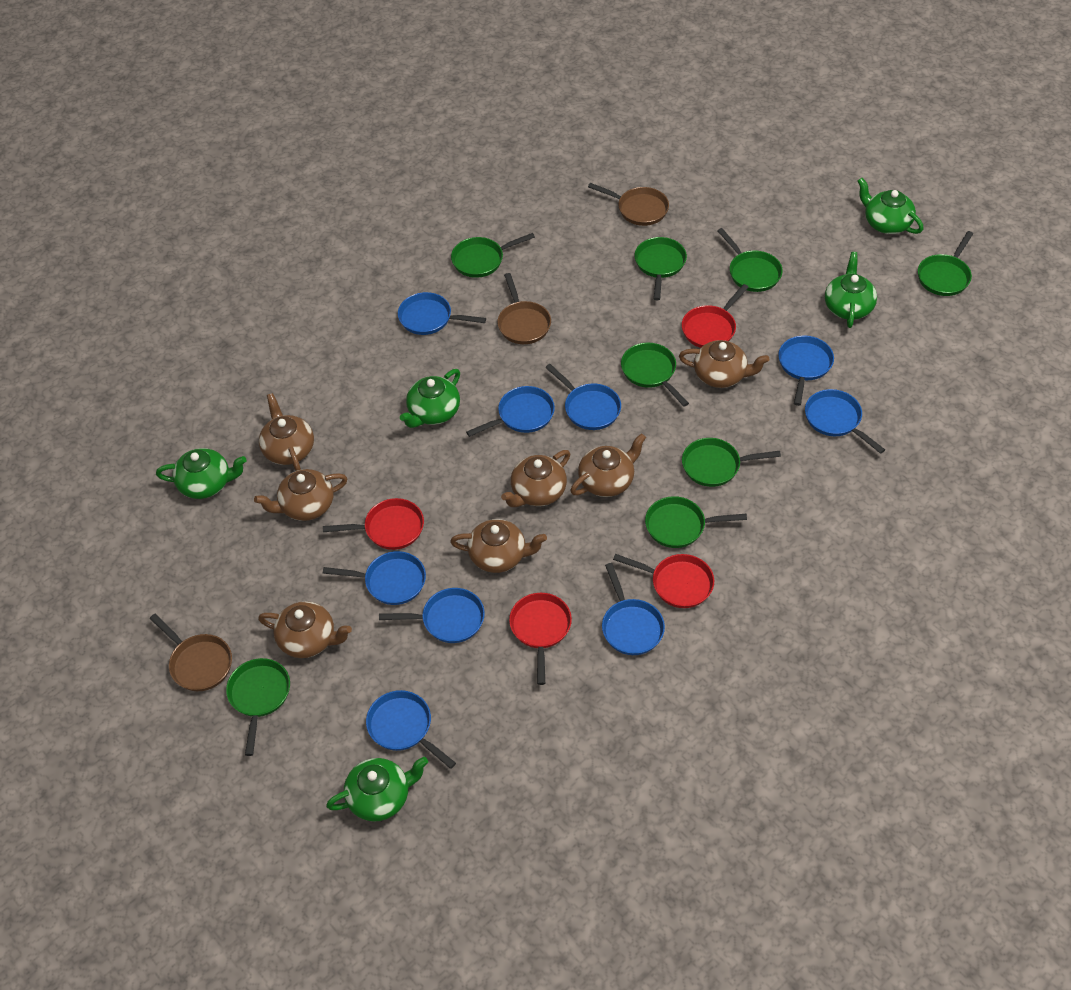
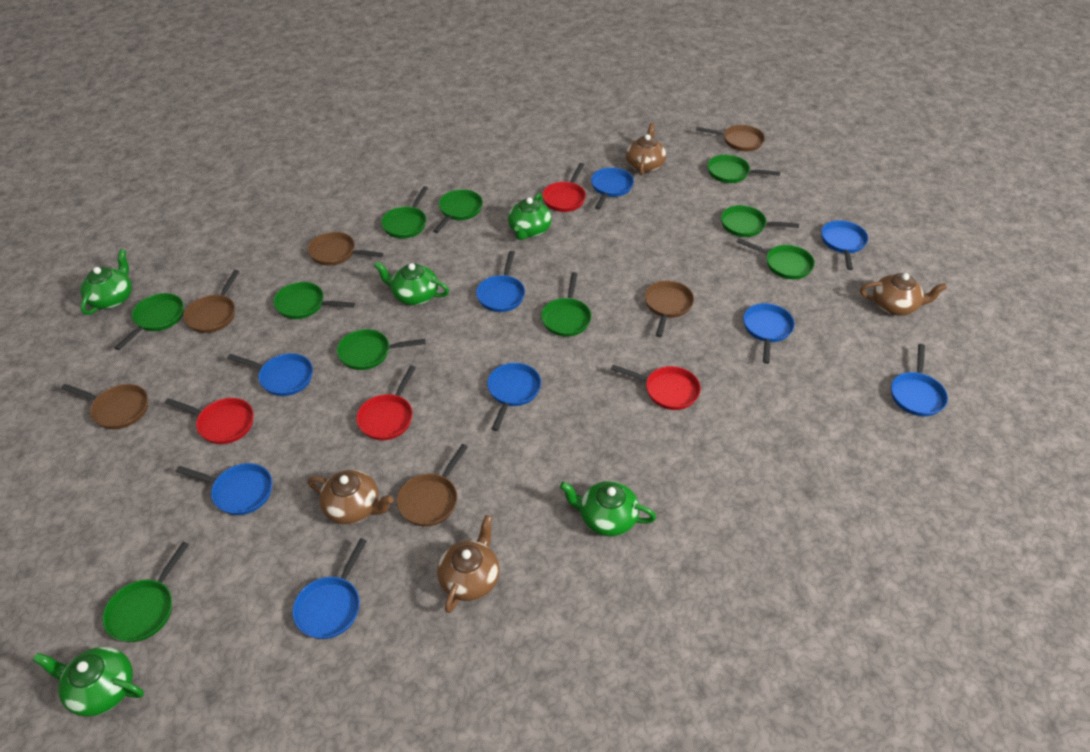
brown pan: [150,614,232,691] [497,273,551,344] [588,183,669,226] = 3 -> [61,384,148,429] [183,270,240,333] [308,232,383,266] [397,444,468,527] [645,281,694,337] [696,125,765,151] = 6
brown teapot: [254,469,347,521] [258,601,352,658] [259,393,314,471] [450,519,547,573] [501,450,570,507] [570,433,646,497] [679,340,769,388] = 7 -> [307,470,393,524] [437,515,500,613] [626,123,666,175] [860,273,947,316] = 4
green pan: [226,658,290,756] [451,233,535,278] [621,343,689,407] [635,237,687,300] [645,496,747,548] [682,438,781,487] [718,228,783,292] [918,231,973,296] = 8 -> [102,542,189,642] [114,293,184,350] [273,282,355,319] [337,329,426,370] [381,186,428,239] [433,189,483,233] [541,272,592,337] [707,155,780,183] [721,205,799,237] [737,238,815,279] = 10

